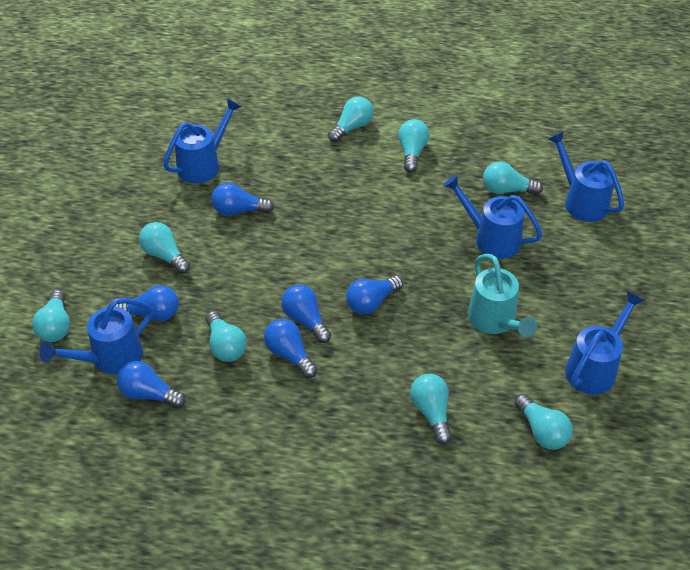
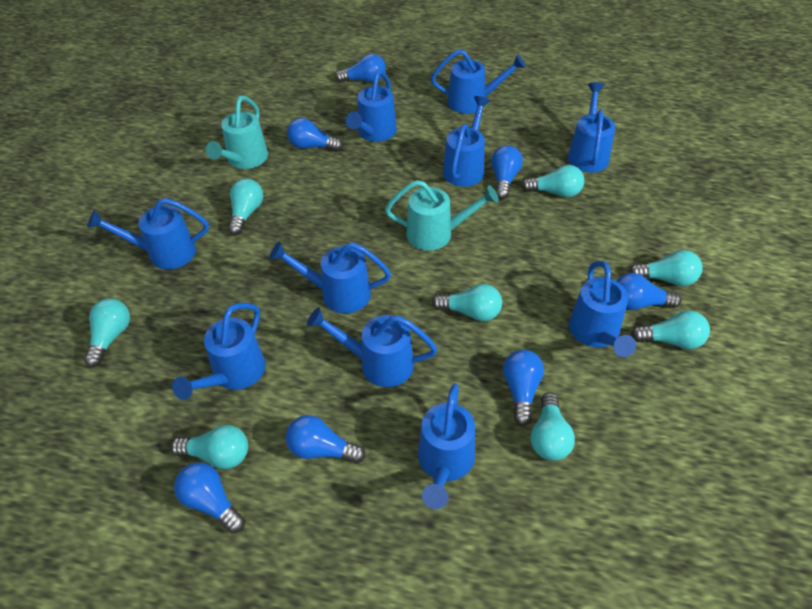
blue light bulb: [115,285,179,321] [117,361,186,408] [211,183,274,216] [264,319,318,378] [281,285,331,343] [346,276,403,314] = 6 -> [174,462,245,534] [286,415,366,464] [287,118,343,152] [335,54,386,82] [491,145,523,199] [503,350,544,426] [616,273,682,310] = 7
blue watering can: [39,298,153,374] [163,98,242,183] [443,174,542,259] [548,131,624,222] [565,291,645,395] = 5 -> [87,198,209,269] [172,303,265,400] [269,241,391,313] [307,307,437,387] [346,70,397,142] [418,384,475,509] [431,49,526,114] [443,96,490,187] [568,82,615,172] [569,261,636,357] = 10
turquoise watering can: [468,254,537,337] = 1 -> [206,96,268,169] [385,180,499,250] = 2

